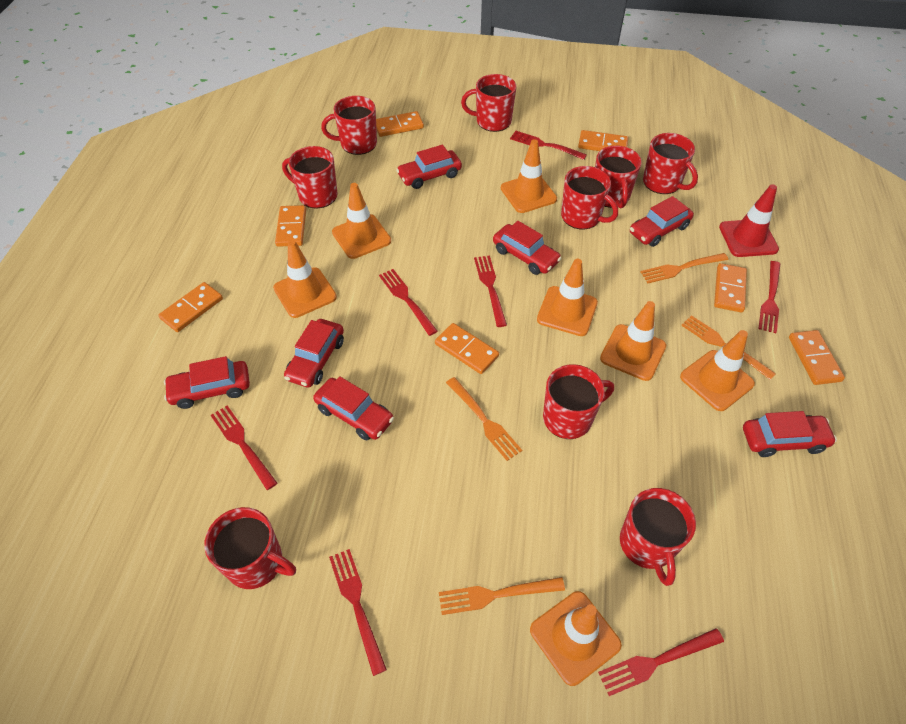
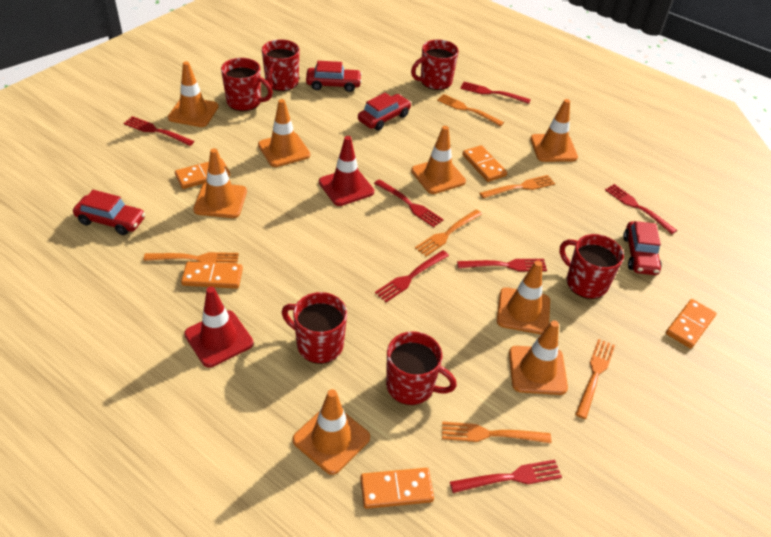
orange domino: [158,282,223,332] [275,205,306,247] [376,111,424,137] [435,323,499,374] [578,130,628,151] [714,263,747,313] [789,330,845,385] = 7 -> [175,158,230,189] [181,261,243,289] [360,468,434,509] [462,145,507,182] [666,299,716,349] = 5
orange fork: [439,577,565,615] [446,377,522,461] [641,253,728,283] [681,315,776,380] = 4 -> [144,252,239,264] [415,210,482,257] [437,94,504,126] [442,421,551,443] [479,175,555,198] [575,339,615,419] = 6
orange traffic cone: [273,240,337,318] [332,183,391,259] [501,139,557,213] [530,591,622,686] [537,259,598,336] [600,301,666,381] [680,330,755,411] = 7 -> [168,61,219,127] [193,148,247,218] [258,99,310,167] [292,389,370,475] [411,126,466,194] [497,260,550,334] [509,320,568,395] [530,99,578,162] = 8
red car: [164,356,250,409] [284,319,344,388] [313,376,394,441] [396,145,462,189] [493,221,562,275] [630,196,694,247] [743,411,837,457] = 7 -> [73,190,145,235] [306,61,362,92] [358,93,411,131] [623,221,662,275] = 4
red mug: [204,507,296,589] [282,146,338,208] [321,96,377,155] [461,74,516,132] [543,364,614,439] [561,166,618,229] [595,146,642,209] [620,488,696,586] [643,133,698,194] = 9 -> [221,58,273,111] [262,39,300,91] [282,292,347,364] [386,331,457,405] [411,40,459,90] [559,234,624,299] = 6
red traffic cone: [719,184,779,257] = 1 -> [184,287,254,367] [319,136,374,206] = 2

